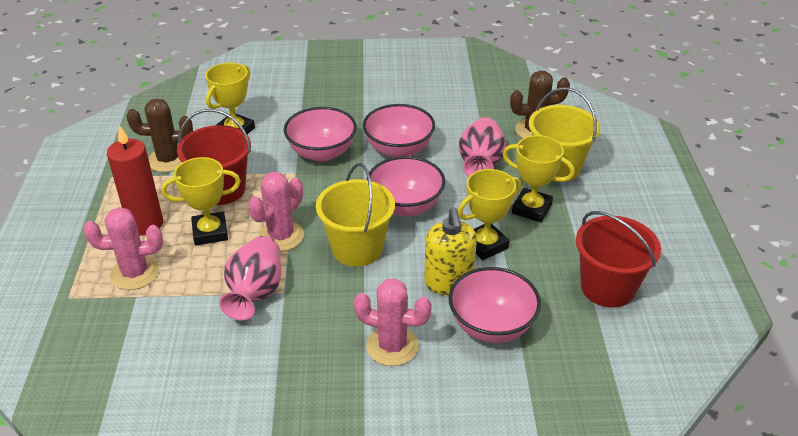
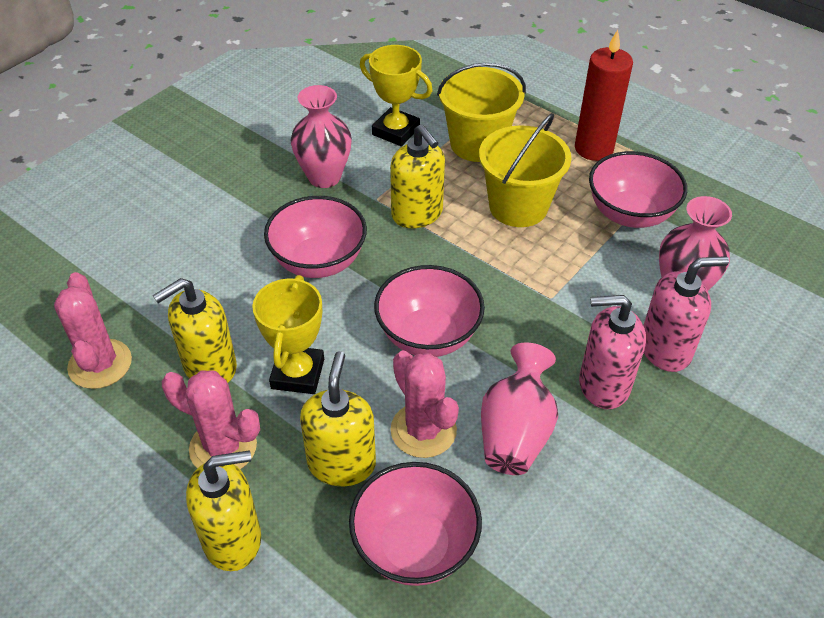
brown cactus: [126,98,193,172] [510,70,570,138] = 2 -> none = 0
pink soap dispenser: none = 0 -> [579,295,646,409] [643,256,729,372] = 2
pink vase: [219,236,281,320] [459,117,506,177] = 2 -> [291,85,352,188] [481,342,558,475] [659,196,732,291] = 3
red bucket: [177,109,251,205] [576,211,661,308] = 2 -> none = 0
yellow soap dispenser: [424,207,477,295] = 1 -> [153,278,237,383] [186,450,261,571] [300,351,376,486] [390,124,445,228] = 4
yellow trophy: [161,157,241,245] [205,63,255,134] [458,169,521,260] [503,135,575,222] = 4 -> [252,275,324,394] [360,45,433,146] = 2

